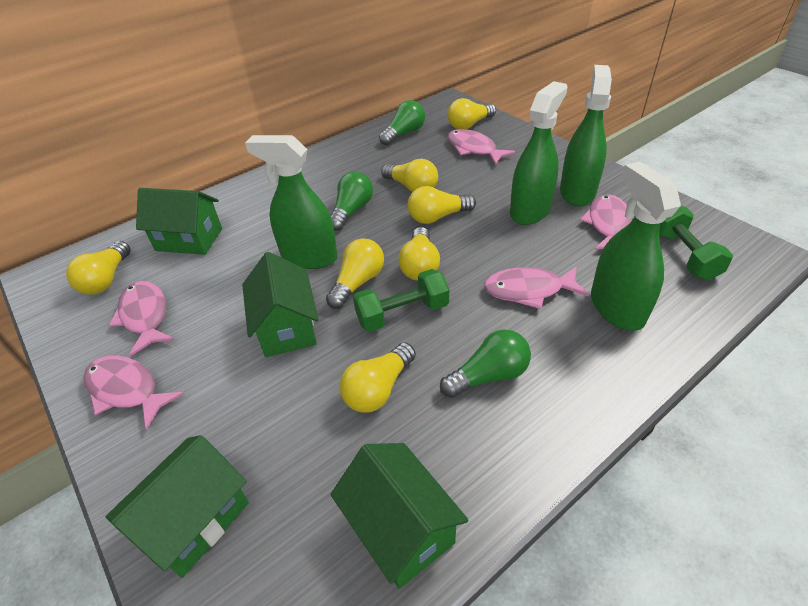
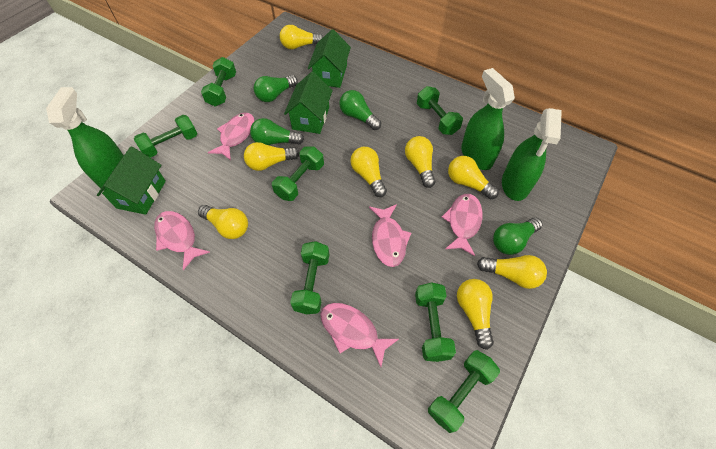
green dumbbell: [353,269,449,332] [659,205,733,280] = 2 -> [134,115,197,158] [201,57,236,106] [272,147,324,201] [290,241,329,314] [415,282,456,362] [417,86,463,135] [428,350,500,433] = 7
green house: [106,435,249,578] [136,188,222,255] [242,252,319,357] [330,443,469,589] = 4 -> [97,147,166,215] [284,72,333,134] [308,29,351,88] = 3
green light bulb: [331,171,373,231] [379,100,425,146] [440,329,531,398] = 3 -> [250,118,304,145] [254,75,298,102] [339,90,381,130] [493,217,542,255] = 4
green spray bottle: [245,135,338,269] [510,81,568,225] [560,65,612,206] [591,162,681,331] = 4 -> [46,87,124,190] [461,68,515,170] [502,108,562,201] = 3
yellow light bulb: [66,241,131,295] [326,238,384,309] [339,342,416,413] [381,159,438,192] [398,227,440,281] [408,186,476,224] [448,98,496,129] = 7 -> [198,205,248,239] [244,142,299,171] [280,25,323,49] [350,147,387,197] [405,136,435,188] [448,156,499,199] [457,279,494,350] [477,255,547,289] = 8

